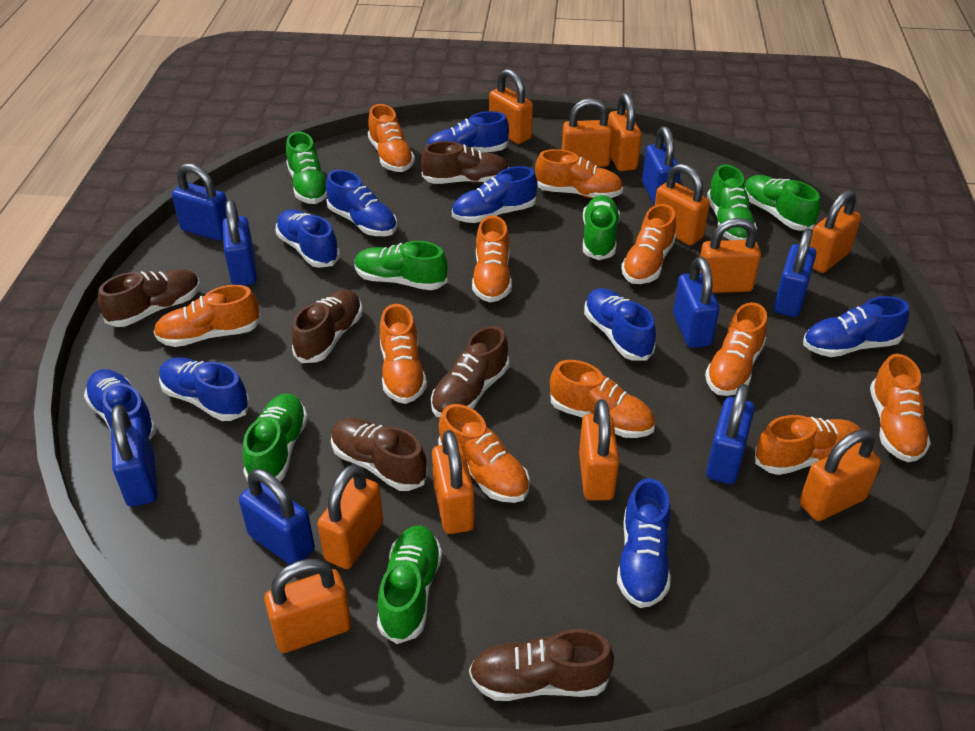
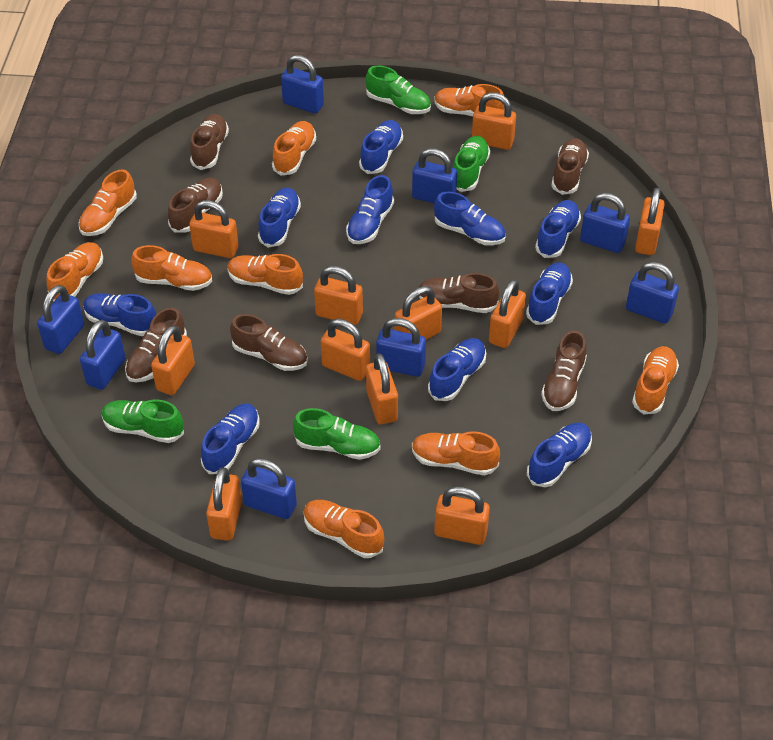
blue shoe: [84,369,157,440] [159,357,250,421] [275,209,340,268] [326,170,397,236] [426,111,509,152] [452,166,537,223] [584,288,656,361] [617,478,671,608] [803,296,910,357] = 9 -> [83,293,156,336] [201,403,260,474] [258,188,301,248] [346,175,394,244] [359,120,403,174] [428,338,486,401] [434,192,506,245] [526,263,573,325] [527,423,592,487] [535,200,581,258] = 10
brown shoe: [98,269,200,327] [292,289,362,363] [331,418,428,491] [421,141,509,184] [431,326,509,417] [469,629,614,701] = 6 -> [125,307,187,382] [168,178,223,233] [190,114,229,170] [230,314,308,371] [418,273,499,313] [541,330,587,411] [551,138,589,195] = 7
green shoe: [243,394,308,481] [286,132,327,204] [354,241,448,290] [377,525,442,644] [583,195,620,260] [707,164,757,240] [745,175,820,231] = 7 -> [101,399,184,443] [293,408,381,460] [366,65,431,114] [453,136,490,192] = 4
orange shoe: [153,285,261,347] [368,104,415,172] [380,304,427,404] [438,404,530,503] [472,216,512,302] [535,149,623,199] [550,360,655,438] [621,204,676,284] [705,302,768,396] [755,415,862,475] [870,354,931,462] = 11 -> [47,242,103,301] [79,169,137,236] [131,245,212,291] [227,254,303,295] [272,121,316,176] [304,500,384,558] [412,431,500,475] [434,84,505,116] [632,346,679,414] = 9

